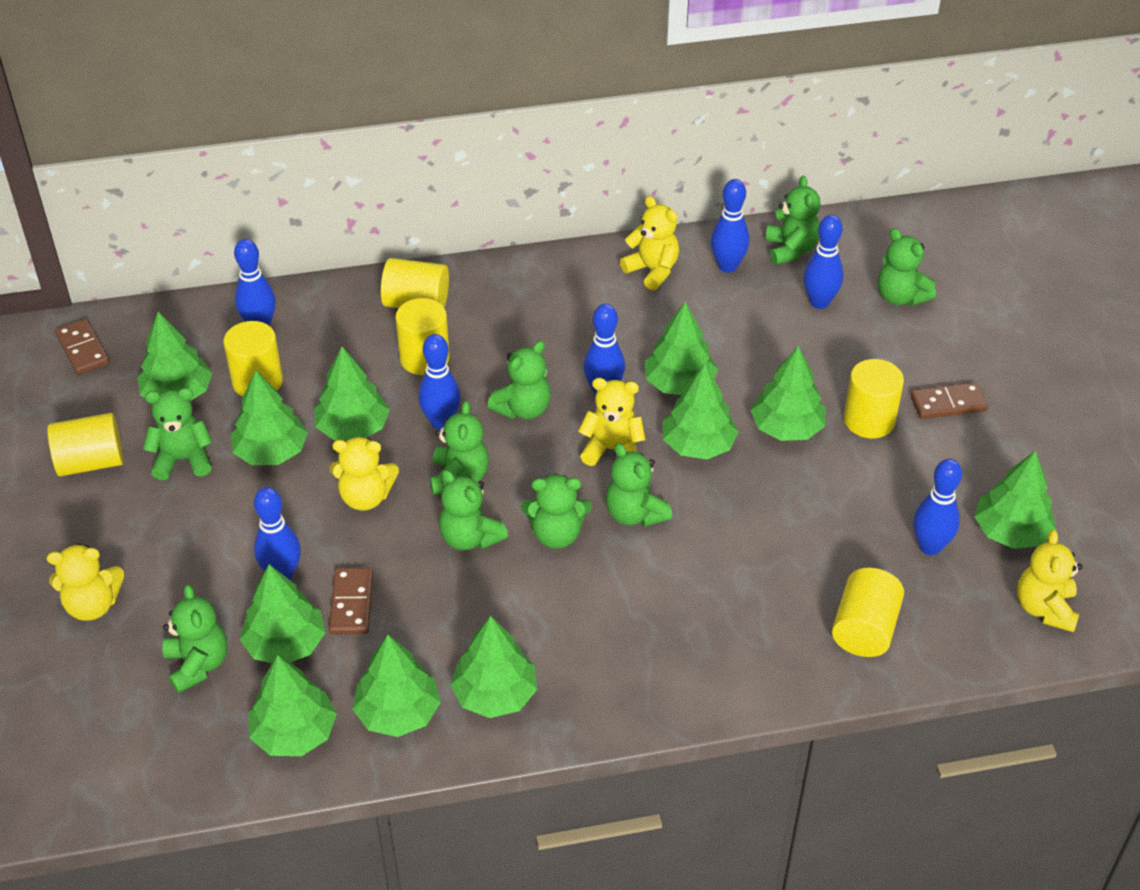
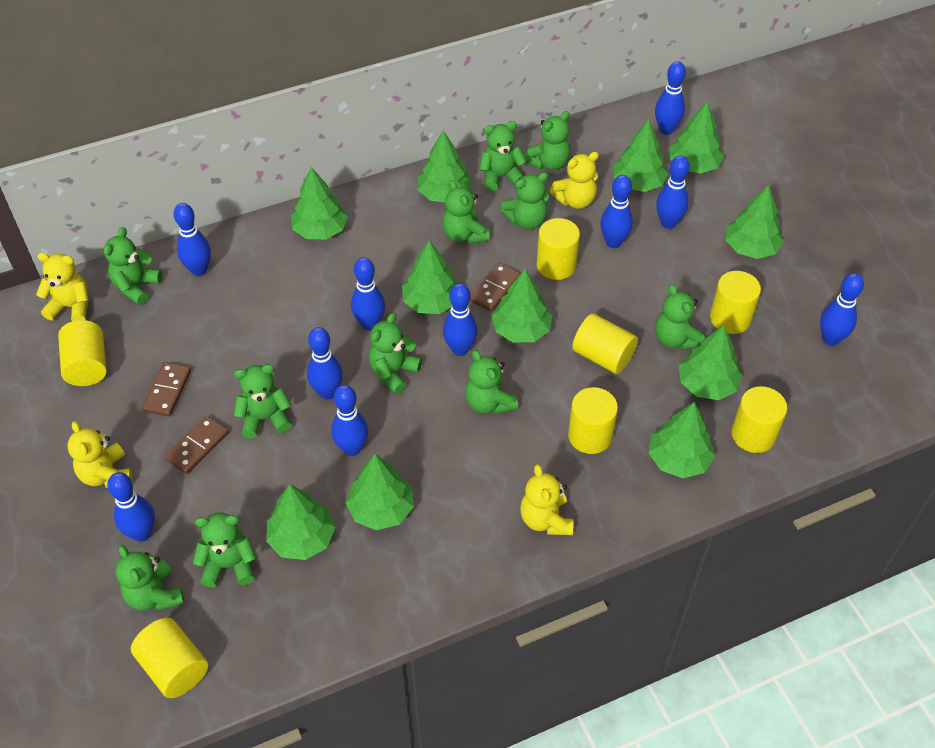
blue bowling pin: [234,239,276,326] [254,487,301,580] [418,334,461,430] [583,304,625,396] [711,179,749,273] [803,215,844,309] [913,459,962,555] = 7 -> [107,472,155,542] [174,203,211,276] [307,327,343,399] [331,385,369,456] [351,257,385,330] [443,283,478,356] [600,175,633,248] [655,61,686,135] [656,155,690,229] [820,273,864,346] = 10
green teddy bear: [143,388,213,480] [162,584,228,693] [430,401,489,495] [439,470,508,550] [487,341,551,419] [521,474,592,549] [605,443,672,527] [765,175,821,265] [878,228,936,306] = 9 -> [104,227,162,305] [115,545,184,611] [193,512,256,588] [234,364,291,439] [369,313,422,394] [442,180,490,244] [465,350,518,415] [480,121,527,192] [501,172,549,229] [524,111,570,170] [655,284,705,350] = 11
yellow cylinder: [47,413,123,476] [223,321,283,397] [381,258,449,308] [395,298,450,375] [832,568,904,657] [844,359,904,438] = 6 -> [58,320,107,386] [131,618,208,698] [537,218,580,280] [568,387,618,454] [572,314,638,374] [710,271,761,334] [731,386,787,453] = 7
yellow teddy bear: [47,544,124,621] [330,437,399,511] [578,378,646,466] [620,196,679,290] [1017,530,1083,632] = 5 -> [36,252,89,321] [67,421,132,488] [520,464,573,535] [550,152,599,209] = 4

